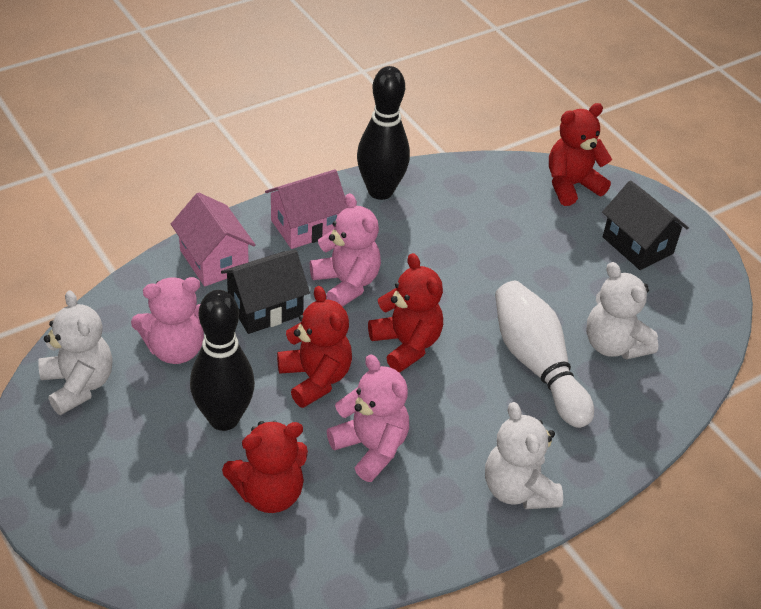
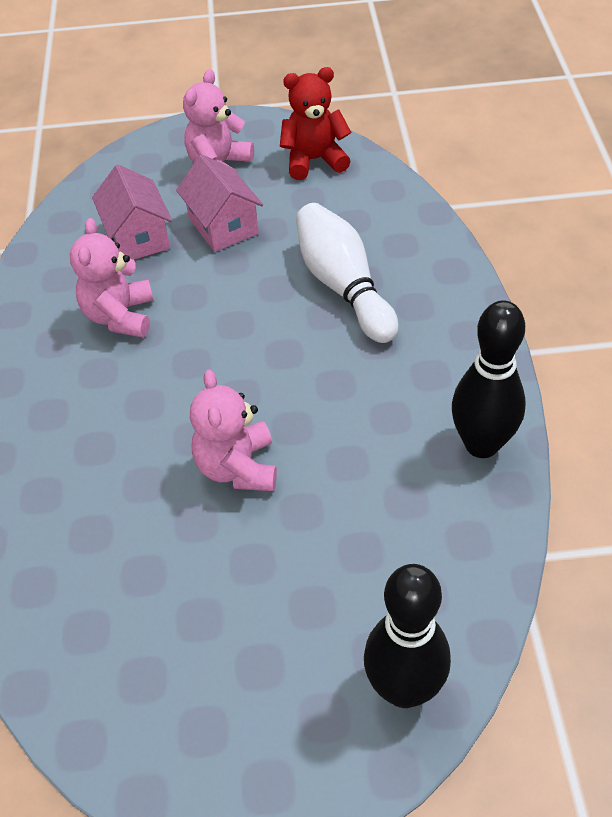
black house: [221,250,310,334] [602,180,689,270] = 2 -> none = 0
red teddy bear: [222,421,308,513] [277,286,352,408] [368,253,443,373] [549,103,612,206] = 4 -> [280,67,351,180] = 1
white teddy bear: [38,290,113,415] [485,402,563,509] [586,262,658,360] = 3 -> none = 0

